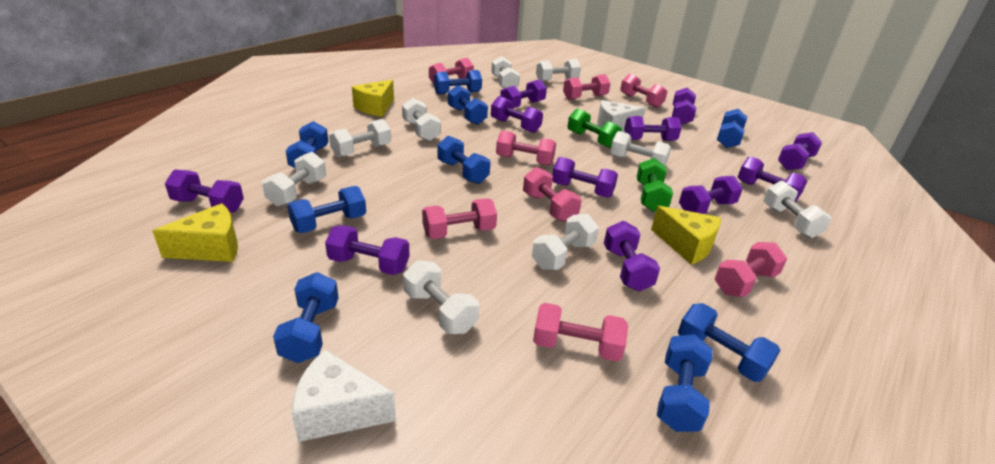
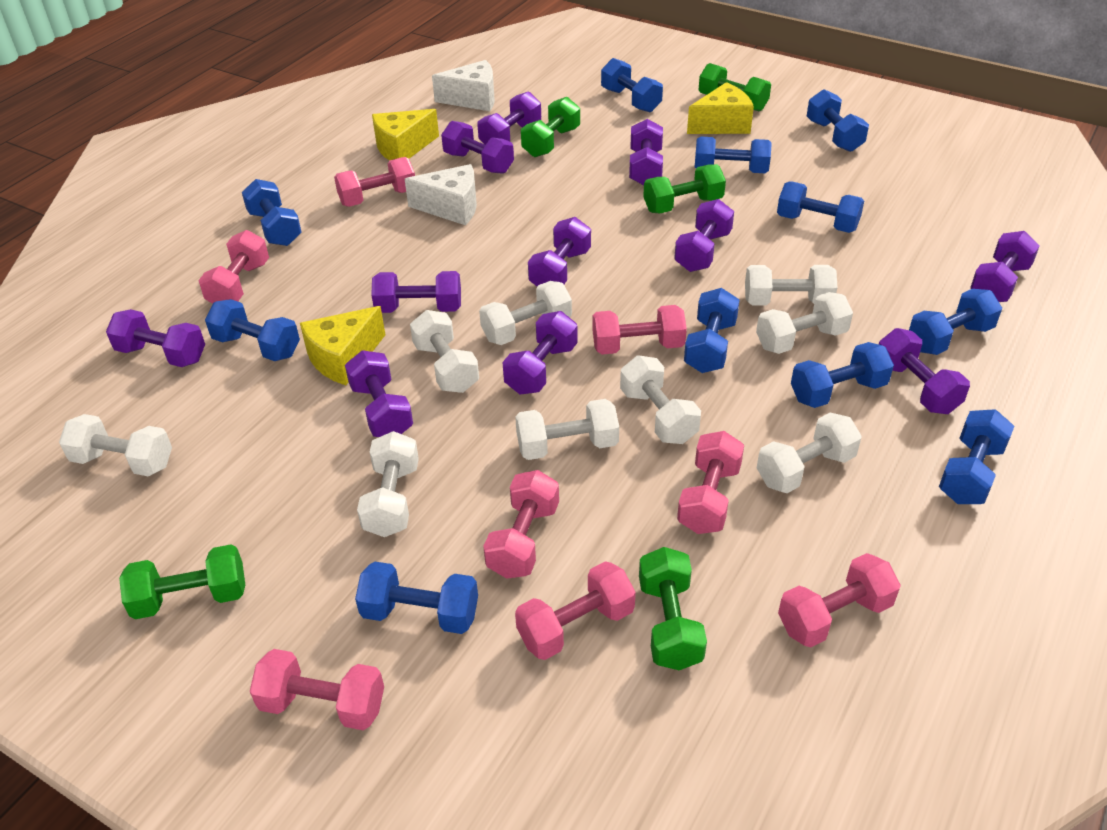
blue dumbbell: [273,272,339,363] [286,121,328,169] [287,186,366,233] [434,70,482,94] [437,136,490,184] [448,85,488,125] [657,334,713,432] [678,303,780,382] [717,109,747,148] = 9 -> [205,299,300,361] [242,179,302,246] [355,562,478,634] [601,58,663,112] [684,288,740,373] [695,136,772,173] [777,182,864,233] [791,342,894,408] [807,89,869,152] [909,289,1002,355] [939,409,1014,504] = 11
green dumbbell: [567,109,622,149] [637,158,673,212] = 2 -> [119,545,245,619] [521,97,580,157] [639,547,707,670] [643,164,726,213] [699,63,771,111] = 5

